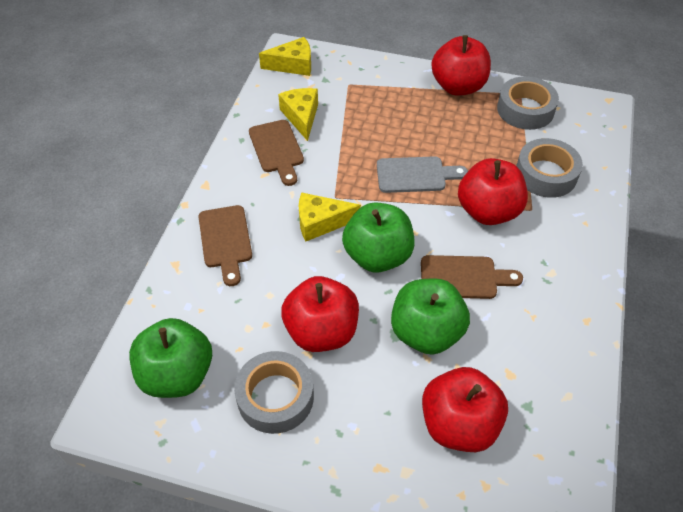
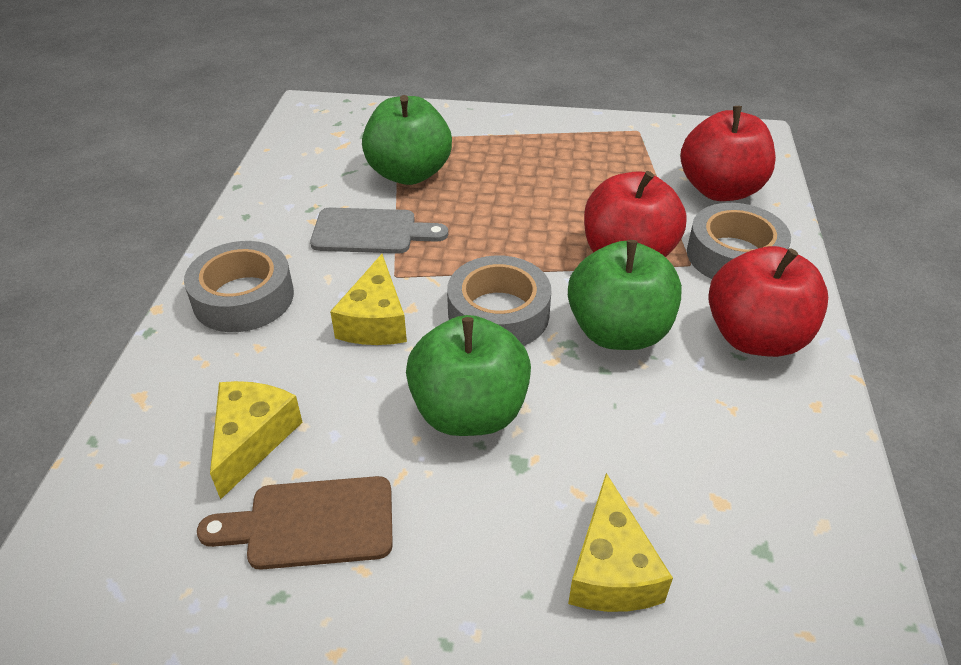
brown cutting board: [199,205,252,286] [249,120,304,186] [421,255,523,299] = 3 -> [197,476,393,570] = 1
red apple: [281,276,359,352] [422,367,508,452] [431,35,491,96] [458,158,528,225] = 4 -> [584,171,687,257] [680,106,776,201] [708,246,828,357] = 3

